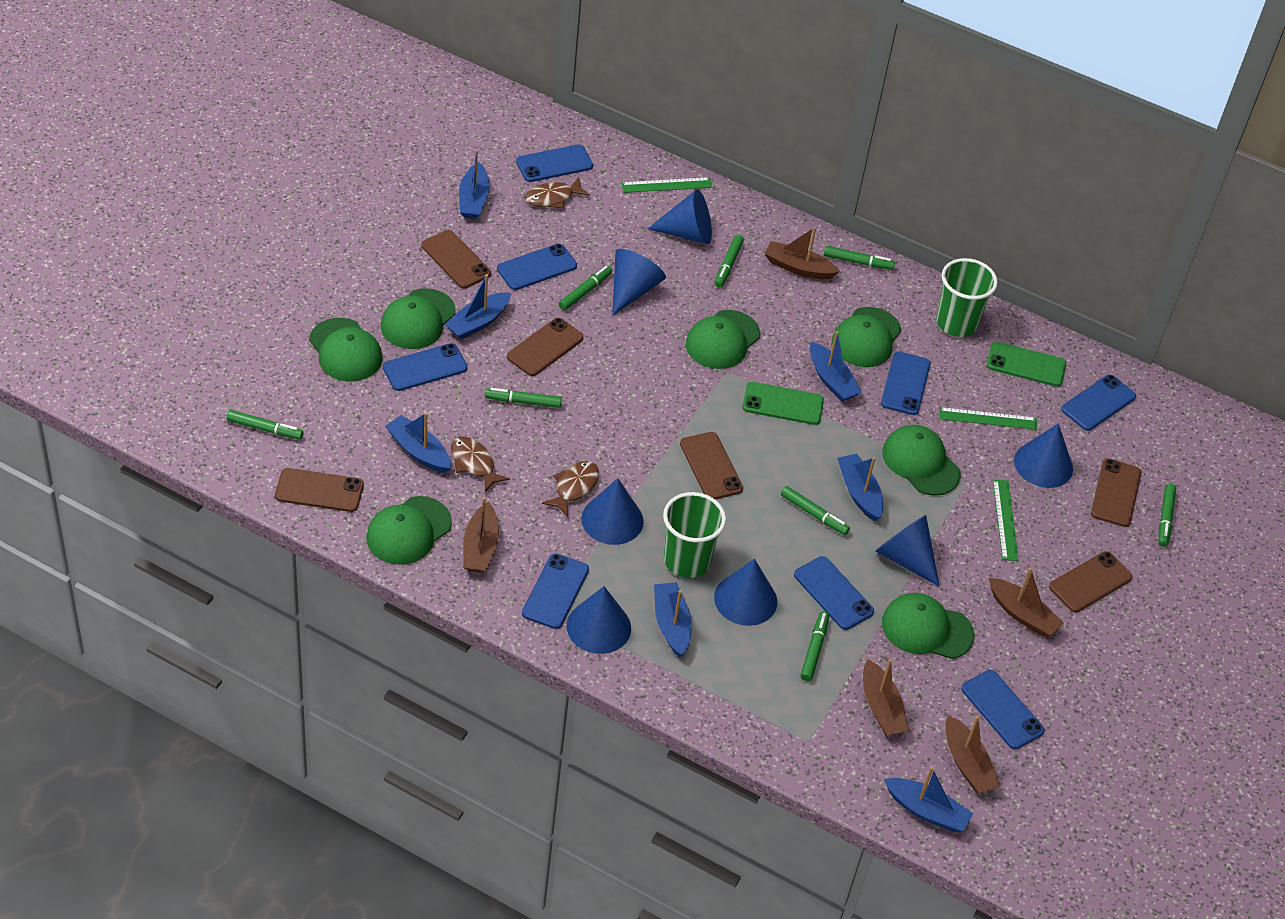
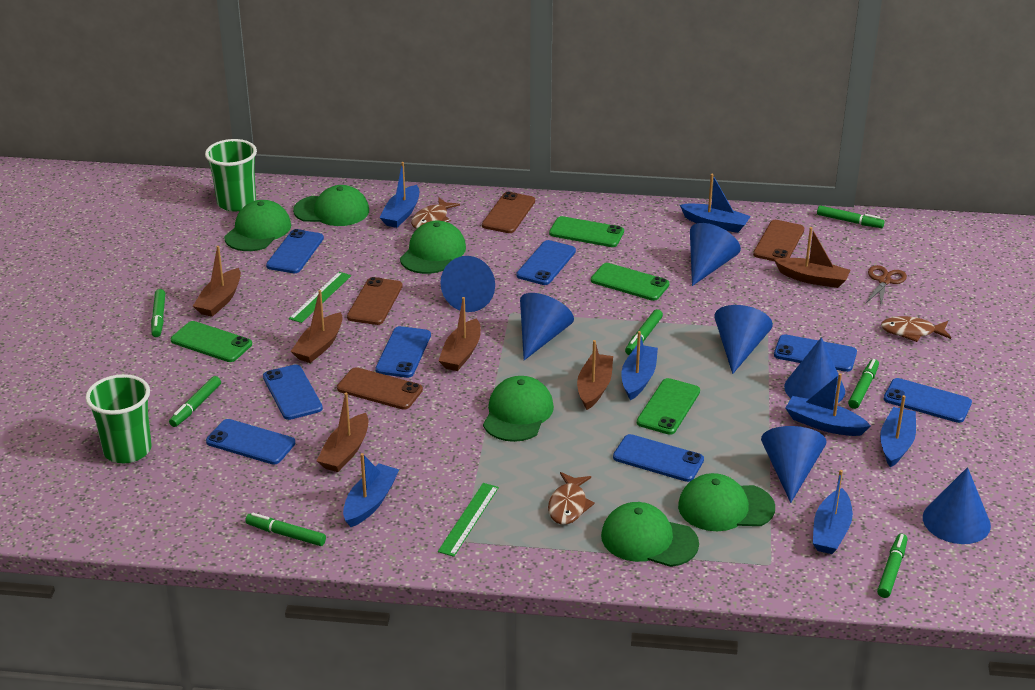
brown boat: [463,497,499,573] [764,227,840,279] [863,659,909,736] [945,715,1000,793] [989,568,1064,637] = 5 -> [193,246,241,317] [290,290,343,363] [317,393,368,472] [439,297,481,371] [577,340,613,410] [774,227,851,288] = 6
brown phone: [275,468,364,512] [421,230,491,288] [507,318,584,376] [680,432,743,499] [1049,551,1133,612] [1091,459,1142,527] = 6 -> [337,367,423,410] [347,277,403,325] [482,192,535,233] [753,220,804,261] = 4
brown scissors: none = 0 -> [865,265,907,305] = 1
green cap: [309,318,383,382] [366,496,452,565] [381,288,456,349] [686,310,760,369] [832,307,901,367] [882,425,961,496] [882,593,975,659] = 7 -> [224,200,291,251] [293,185,369,226] [400,221,466,274] [483,376,554,442] [601,502,699,567] [678,473,775,531] = 6
green marker: [227,410,303,440] [485,388,562,408] [559,266,612,310] [715,235,744,288] [781,486,850,535] [801,611,829,681] [824,246,895,270] [1158,484,1176,547] = 8 -> [151,289,166,337] [169,376,221,427] [245,513,326,546] [625,309,663,355] [817,205,885,228] [848,359,879,409] [877,533,908,598] = 7
green phone: [742,382,824,425] [987,342,1066,387] = 2 -> [171,321,252,362] [549,216,624,247] [591,263,669,301] [637,378,700,435] = 4
green ruler: [621,177,712,193] [939,407,1037,430] [993,480,1019,561] = 3 -> [289,272,351,323] [438,483,499,557] = 2

